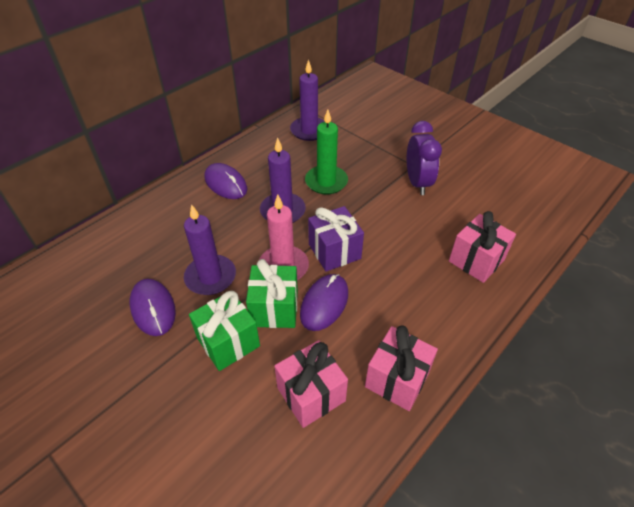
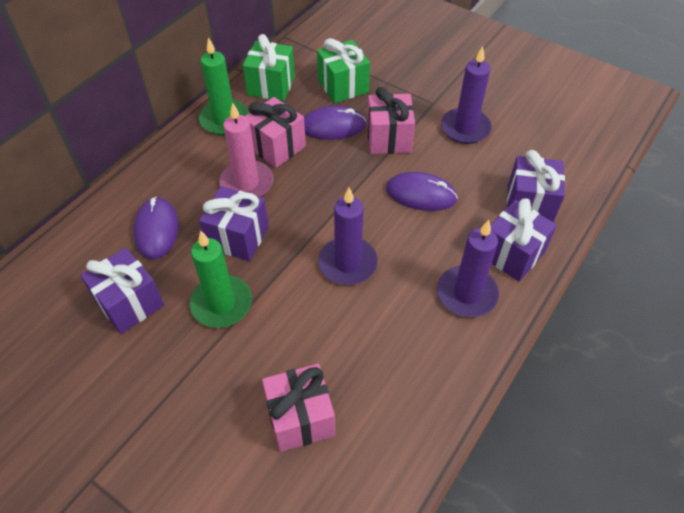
green candle: [305,109,348,195] = 1 -> [190,230,252,328] [199,37,249,135] = 2
purple clock: [407,121,442,195] = 1 -> none = 0
purple gift: [308,206,364,272] = 1 -> [80,248,164,334] [199,186,269,261] [490,198,557,281] [507,150,565,222] = 4

